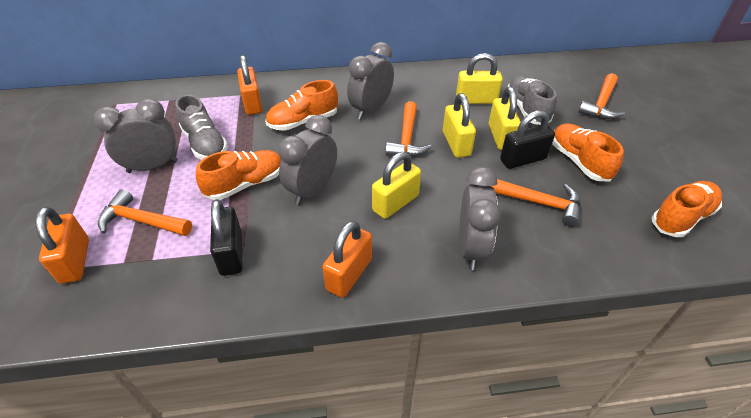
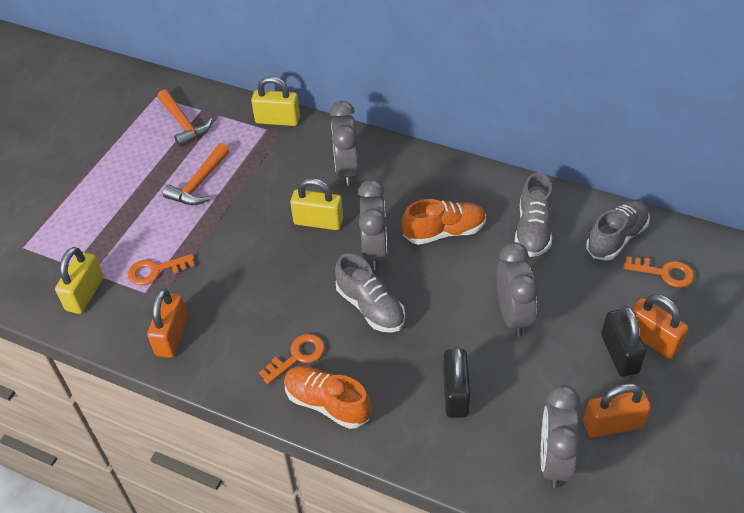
grey shoe: [176,94,228,160] [508,76,557,125] = 2 -> [335,254,405,333] [515,173,553,257] [586,200,650,261] = 3
orange hammer: [98,189,192,236] [385,101,432,156] [491,179,581,227] [578,73,625,119] = 4 -> [157,89,213,147] [163,143,230,205] = 2
orange key: none = 0 -> [128,254,194,285] [259,334,325,384] [623,256,694,288] = 3
orange shoe: [196,150,281,200] [265,80,338,131] [552,123,624,181] [652,181,722,237] = 4 -> [284,366,371,429] [402,199,486,245] = 2
yellow padlock: [372,152,421,219] [443,93,476,158] [456,53,503,104] [489,87,521,150] = 4 -> [55,247,104,314] [251,76,300,126] [290,178,343,230] = 3

